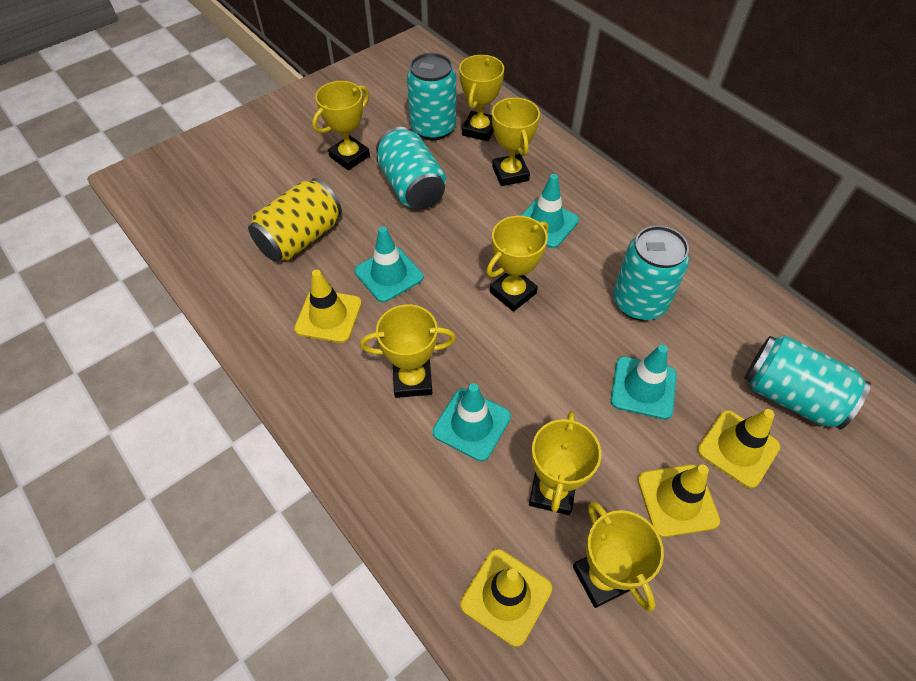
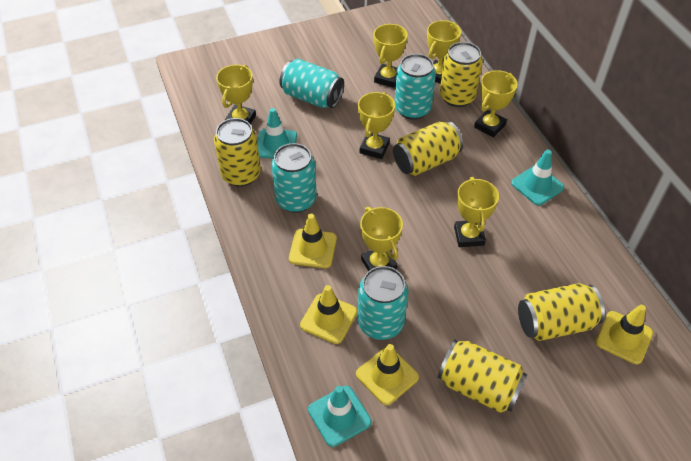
turquoise traffic cone: [355,226,423,302] [433,383,511,461] [521,174,579,248] [611,345,677,419] = 4 -> [257,108,297,158] [308,386,372,447] [511,149,564,206] = 3
yellow can: [248,178,342,262] = 1 -> [214,118,261,187] [393,121,463,176] [438,340,527,413] [440,42,483,107] [518,283,605,341] = 5

